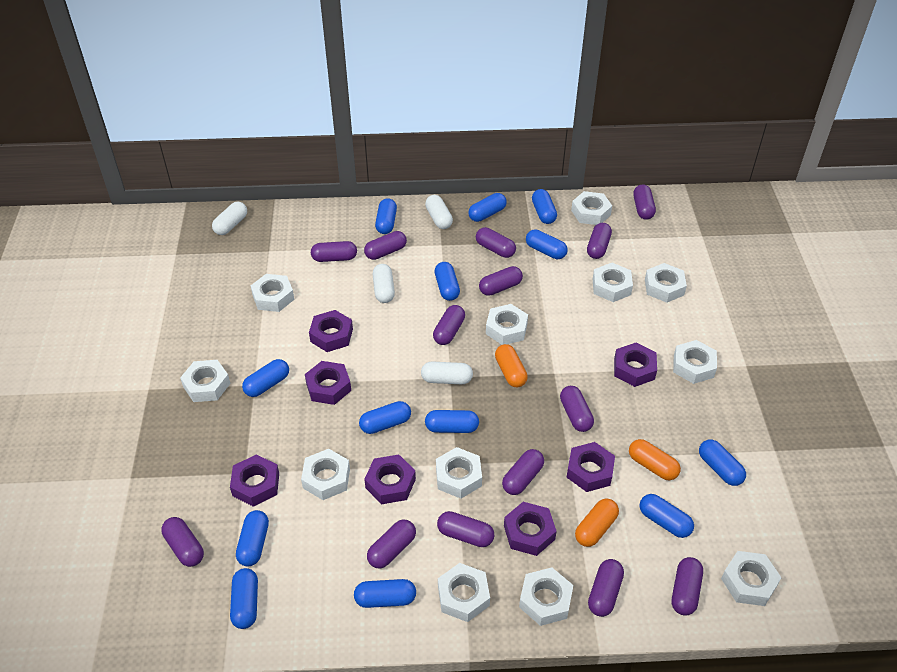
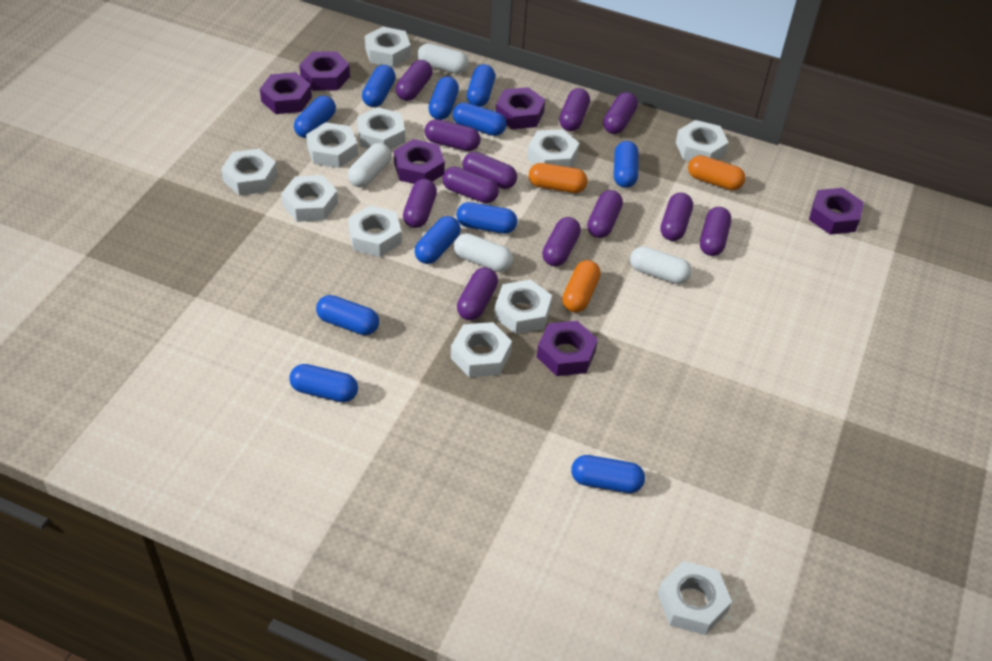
blue capsule: [230,568,258,629] [236,510,269,566] [242,359,289,397] [354,579,416,608] [359,401,411,434] [375,198,397,234] [425,410,479,433] [435,262,460,301] [468,193,507,222] [526,229,568,259] [532,189,557,224] [640,494,694,538] [699,439,746,486] = 13 -> [289,364,358,402] [294,96,336,138] [316,295,379,335] [362,65,396,107] [414,216,461,264] [428,77,459,120] [453,102,506,136] [456,202,517,234] [467,64,495,107] [571,455,645,493] [614,141,639,188] = 11
purple capsule: [161,517,204,567] [311,241,357,262] [364,231,407,260] [367,520,416,569] [433,305,465,345] [437,511,494,547] [476,227,516,258] [479,266,523,296] [502,449,544,495] [560,386,594,432] [587,223,612,259] [588,559,624,617] [633,184,656,220] [672,557,703,616] = 14 -> [396,60,432,101] [403,179,437,228] [425,119,481,151] [443,167,499,203] [457,267,498,320] [463,152,517,189] [542,217,581,266] [559,88,590,131] [587,190,623,238] [603,92,638,134] [661,192,693,241] [700,207,731,256] = 12
purple nut: [230,454,279,507] [305,361,351,405] [309,310,353,352] [364,455,416,504] [504,502,557,556] [566,442,615,492] [614,343,657,387] = 7 -> [260,72,312,114] [299,51,350,91] [394,139,445,184] [496,87,545,129] [537,321,598,376] [809,188,864,235] = 6
white nut: [180,360,231,402] [251,274,294,312] [301,449,350,500] [436,447,482,499] [438,563,490,622] [486,304,528,345] [519,567,573,626] [571,191,612,225] [593,263,633,302] [645,263,687,303] [673,340,717,384] [721,551,782,606] = 12 -> [221,149,277,196] [281,175,338,222] [306,122,358,168] [348,206,402,257] [357,107,405,150] [365,27,411,67] [451,322,512,378] [494,279,552,334] [527,129,579,167] [657,561,732,635] [676,120,729,161] = 11

